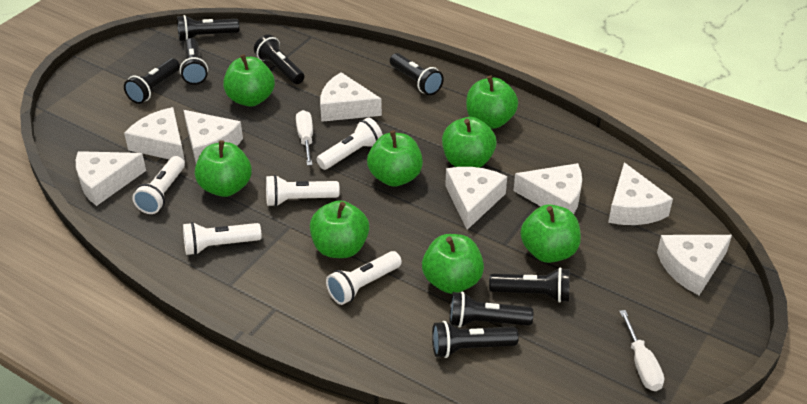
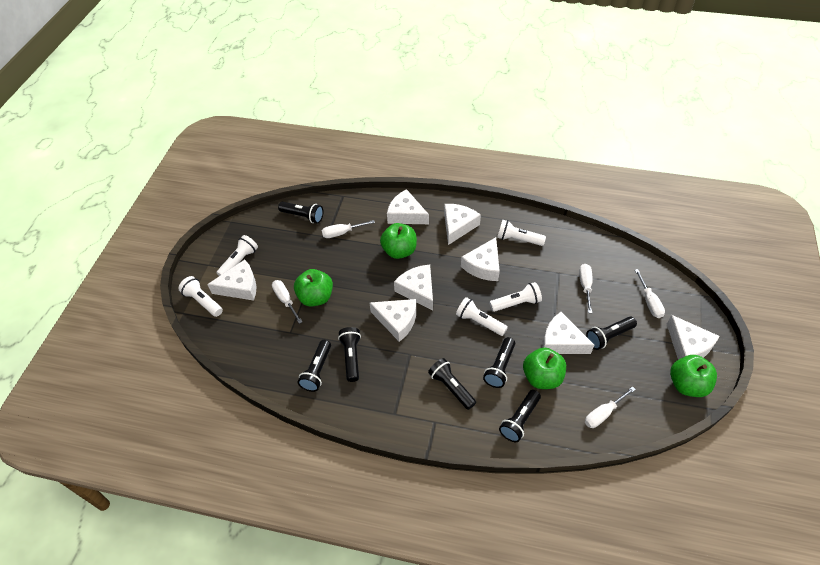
black flashlight: [124,58,180,104] [177,15,239,41] [180,38,208,85] [254,34,305,84] [390,53,444,95] [432,321,519,358] [449,291,533,328] [489,267,570,303] = 8 -> [278,202,324,223] [298,340,331,392] [338,327,361,382] [428,358,476,410] [483,337,515,388] [499,390,541,442] [586,317,637,350] = 7
green apple: [195,140,252,197] [223,54,275,107] [310,200,369,258] [367,131,423,187] [422,234,484,294] [442,117,496,168] [466,76,518,129] [520,204,581,263] = 8 -> [294,269,333,306] [380,223,417,259] [523,347,566,389] [670,355,717,397] = 4
white screwdriver: [296,110,313,166] [619,310,664,391] = 2 -> [272,280,302,324] [322,220,375,238] [579,264,593,313] [585,386,636,428] [635,269,665,318] = 5

